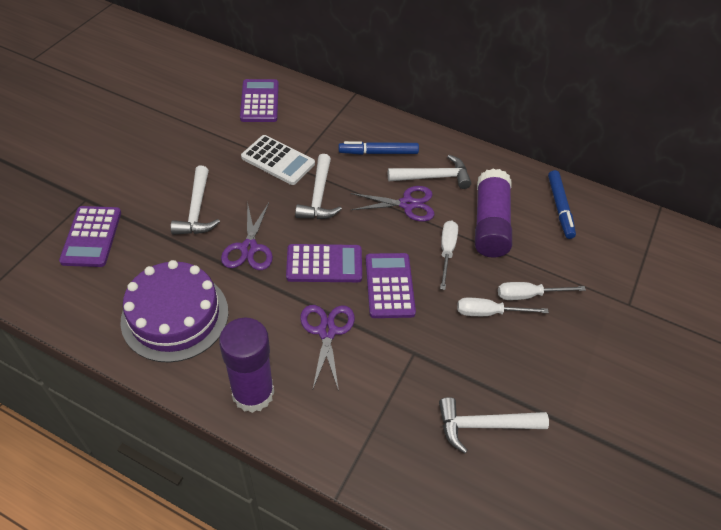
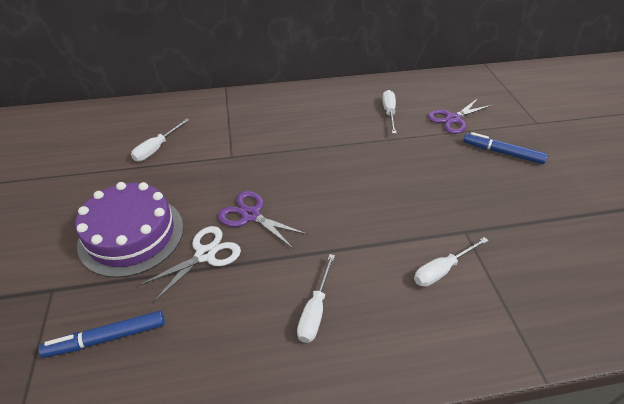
purple calculator: [59,206,121,267] [240,79,279,122] [286,244,362,282] [365,253,416,318] = 4 -> none = 0
purple glue stick: [219,318,274,413] [475,169,512,258] = 2 -> none = 0
purple scissors: [221,202,273,270] [300,305,355,391] [351,186,434,222] = 3 -> [218,191,308,249] [428,98,493,134] = 2
white calculator: [241,135,315,185] = 1 -> none = 0
white hammer: [171,166,220,235] [295,154,342,219] [388,155,471,189] [439,397,549,453] = 4 -> none = 0
white scissors: none = 0 -> [138,226,241,303] = 1
white screwdriver: [440,220,458,290] [457,298,549,316] [498,282,586,300] = 3 -> [131,118,189,161] [297,254,335,343] [382,90,397,134] [414,237,488,287] = 4

